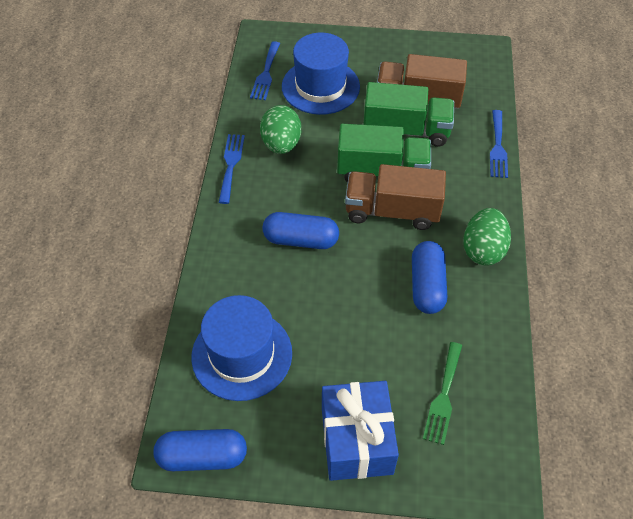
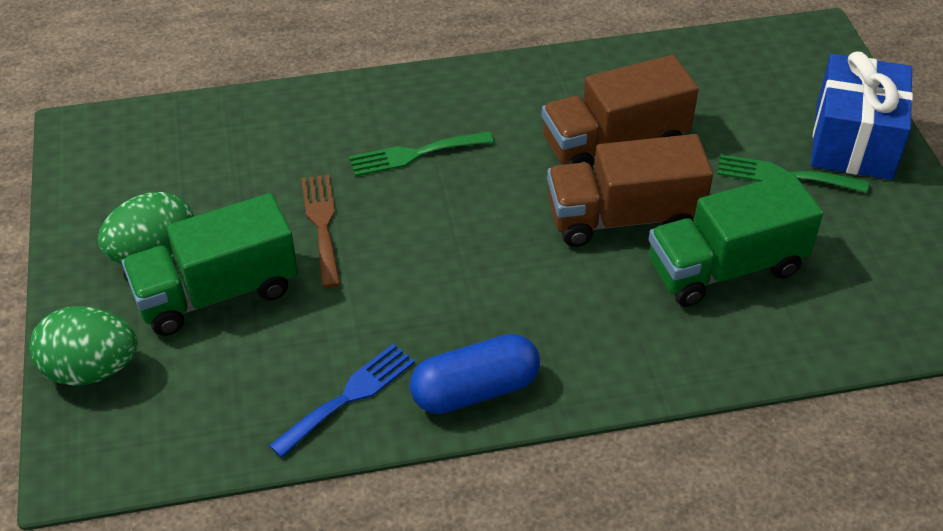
blue capsule: [153,429,247,471] [263,212,339,249] [412,241,447,314] = 3 -> [410,334,540,414] = 1
blue fork: [219,134,245,204] [250,41,280,100] [490,110,508,178] = 3 -> [269,343,415,458] = 1
blue hat: [191,295,292,401] [282,33,360,115] = 2 -> none = 0
brown fork: none = 0 -> [301,175,341,288] = 1
green fork: [423,342,462,445] = 1 -> [349,131,494,177] [717,154,869,193] = 2

